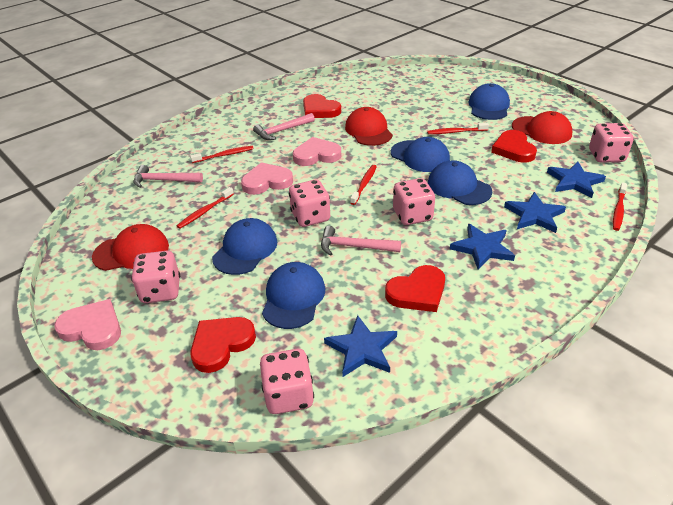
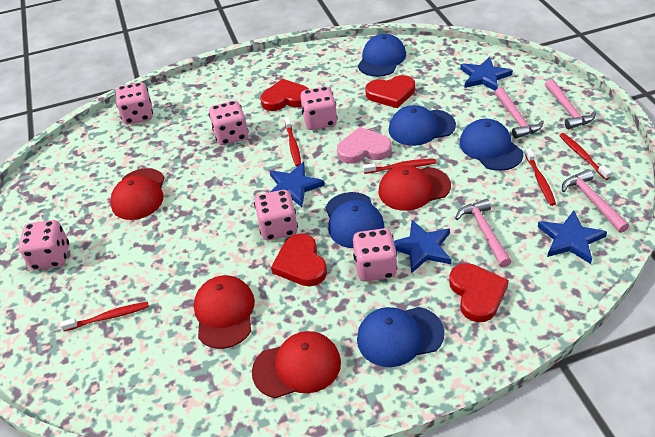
pink dice: [131,251,180,303] [260,349,314,414] [289,180,330,227] [393,178,435,225] [589,123,634,163] = 5 -> [19,220,69,270] [116,82,153,124] [209,101,249,145] [254,190,298,240] [300,86,338,130] [353,228,397,281] = 6
pink hammer: [133,165,203,188] [253,113,315,140] [321,226,401,256] = 3 -> [455,199,512,268] [495,87,544,139] [545,79,596,129] [562,169,629,233] = 4
pink heart: [54,299,121,350] [241,162,293,195] [293,137,342,166] = 3 -> [337,127,392,164] = 1
red cap: [92,224,169,271] [345,107,393,146] [512,111,572,144] = 3 -> [110,168,165,220] [194,275,255,349] [252,331,341,398] [378,165,451,211] = 4

